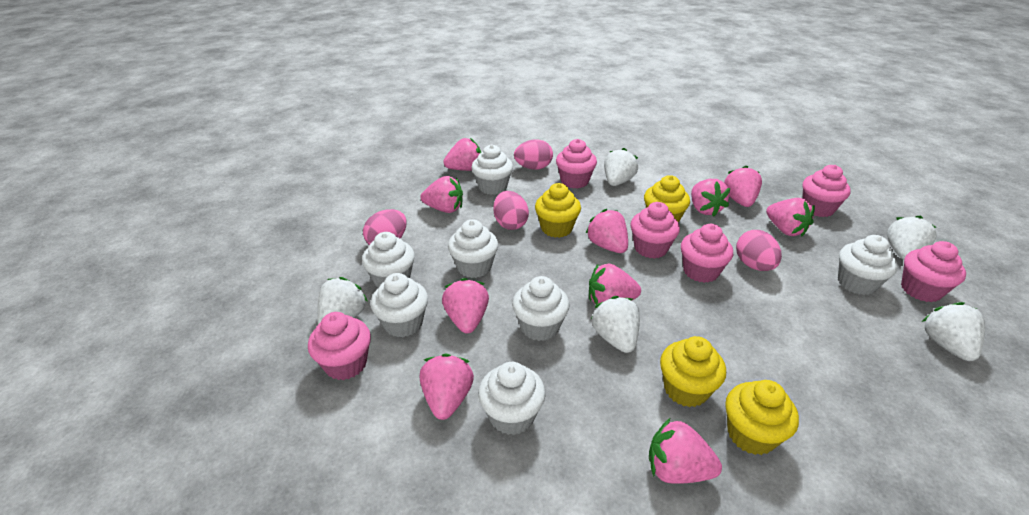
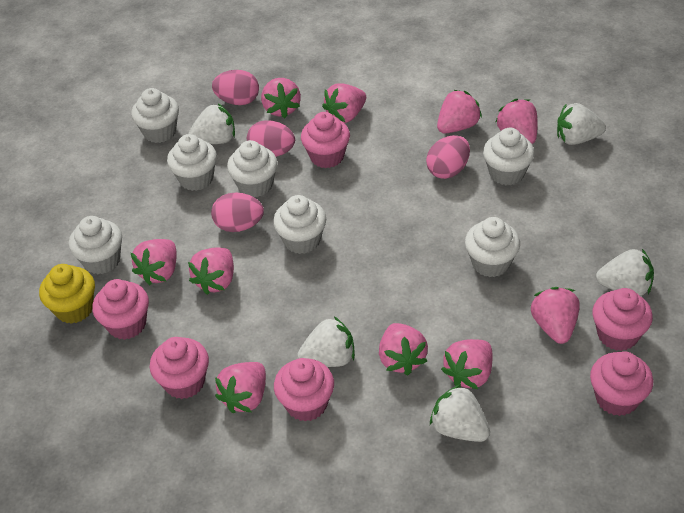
yellow cupcake: [535,183,581,238] [644,175,690,223] [660,336,726,407] [725,380,799,455] = 4 -> [39,264,95,324] = 1

